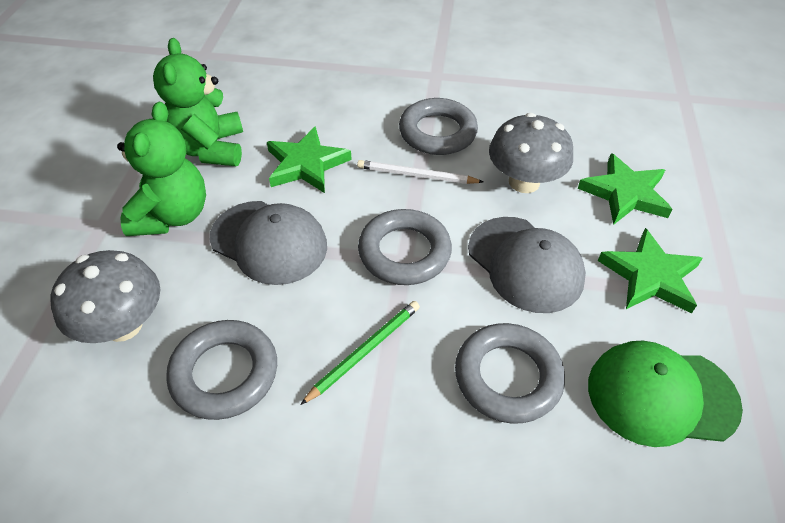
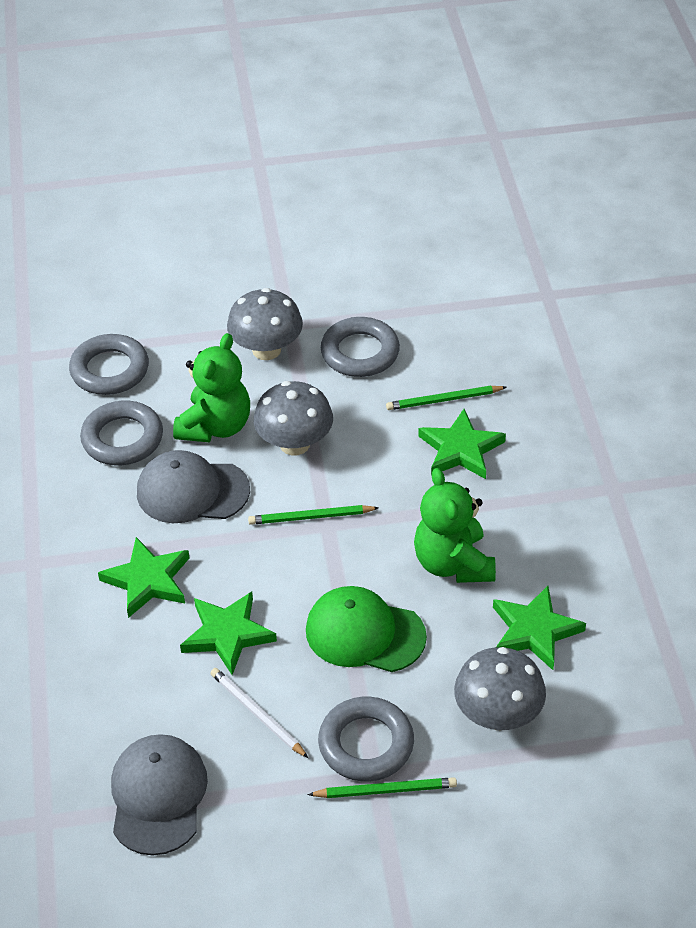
green pencil: [300,301,420,405] = 1 -> [248,505,379,525] [308,777,457,798] [386,386,507,410] = 3
green star: [267,126,352,193] [578,153,672,225] [598,228,703,314] = 3 -> [98,537,189,618] [180,592,277,675] [418,409,506,479] [493,586,586,670] = 4
grey mushroom: [50,250,160,343] [489,113,573,193] = 2 -> [227,288,303,360] [254,381,333,455] [454,647,546,730] = 3

